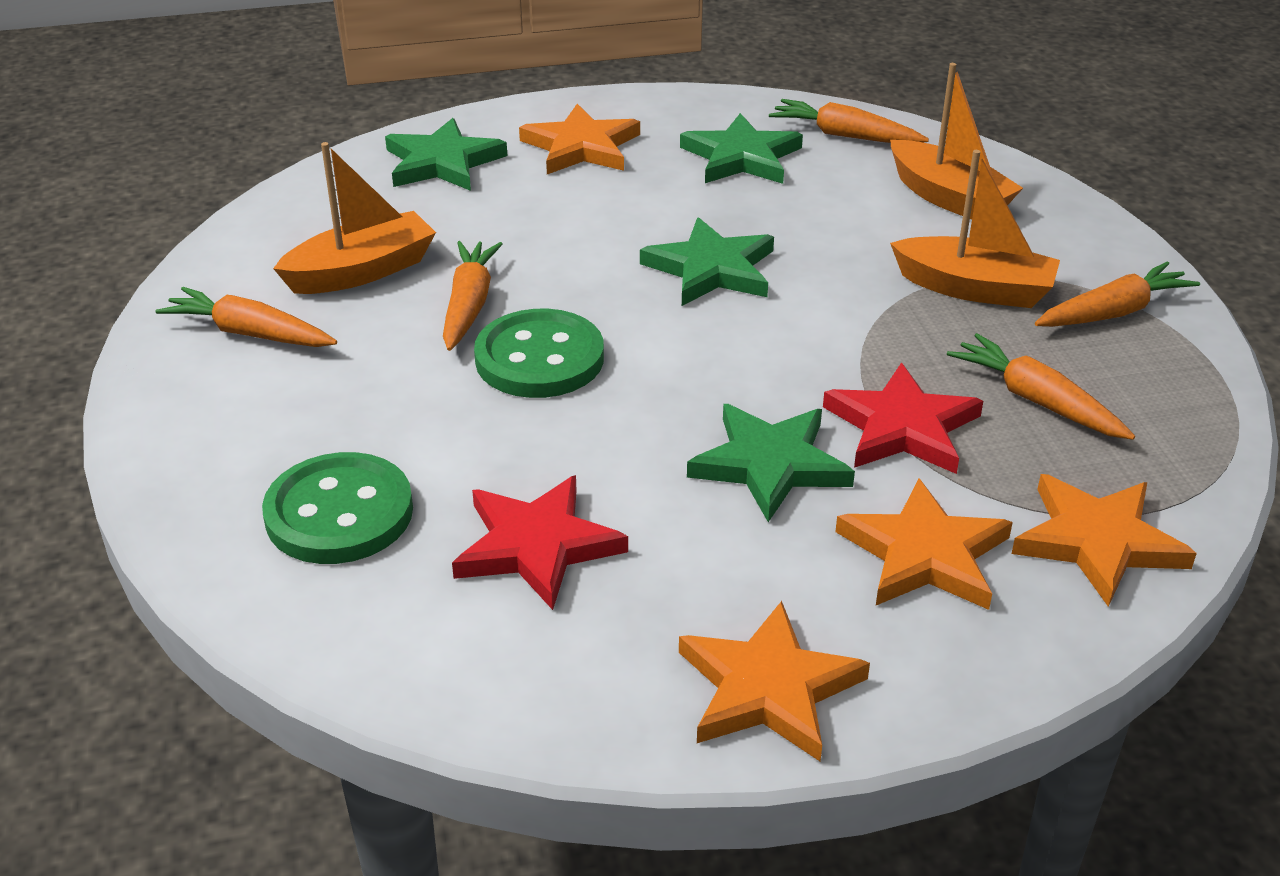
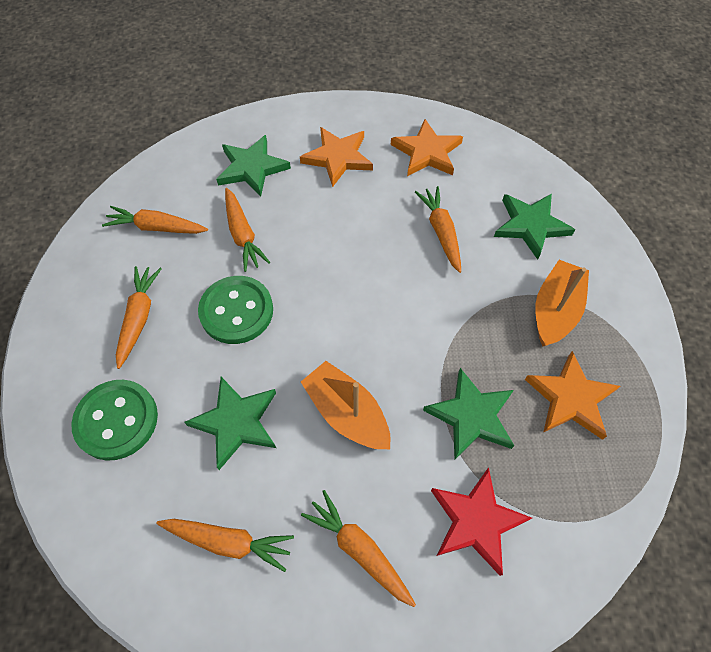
orange boat: [273,142,436,294] [890,63,1023,220] [890,150,1060,308] = 3 -> [301,361,390,449] [535,260,589,347] = 2
orange carrot: [156,287,337,347] [443,241,502,351] [769,99,929,143] [947,333,1135,440] [1035,262,1200,327] = 5 -> [102,206,208,234] [116,266,162,369] [157,519,294,572] [225,188,270,272] [301,490,416,607] [415,186,461,273] = 6
orange star: [519,104,640,174] [679,601,870,761] [835,479,1013,610] [1011,474,1197,607] = 4 -> [300,127,373,187] [391,119,463,176] [525,351,620,440] = 3
red star: [452,475,628,610] [823,363,983,474] = 2 -> [431,468,532,576] = 1

